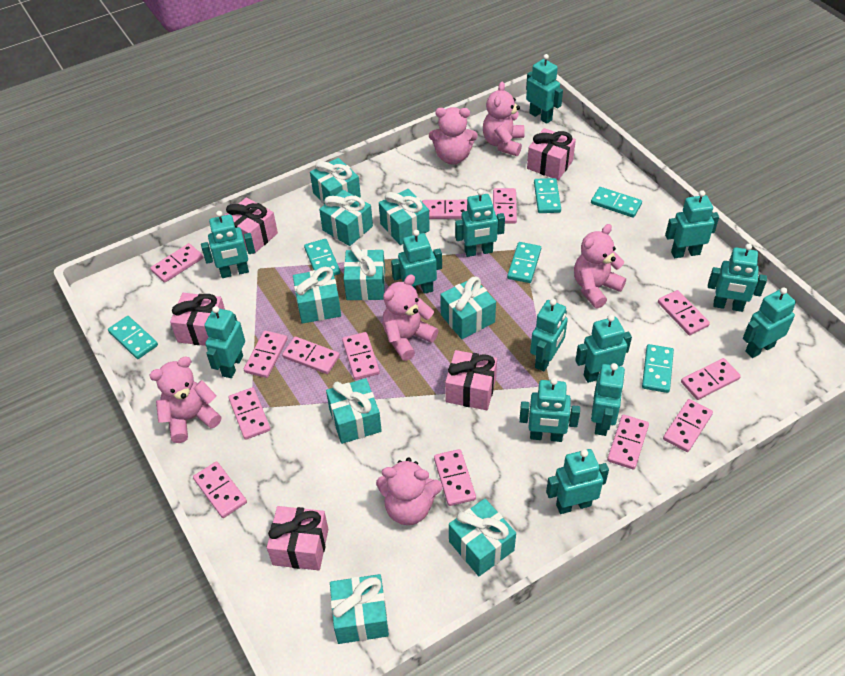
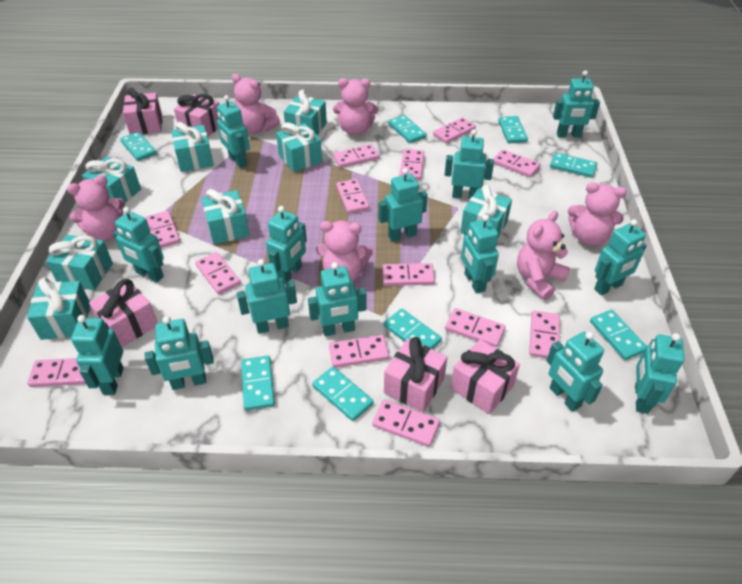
turquoise domino: [108,316,158,359] [304,239,340,276] [507,242,541,283] [534,178,561,213] [591,187,642,218] [642,344,674,393] = 6 -> [120,132,157,161] [241,356,275,411] [312,367,374,421] [384,309,442,349] [388,115,427,143] [498,116,528,143] [550,153,597,178] [590,310,646,360] = 8
turquoise gift: [293,267,341,324] [310,158,361,205] [319,190,373,246] [326,378,382,444] [330,574,389,644] [344,245,385,300] [379,189,430,245] [440,277,496,339] [449,498,516,576] = 9 -> [27,277,90,340] [46,235,113,290] [82,157,141,203] [171,122,214,172] [201,189,250,244] [276,122,322,172] [284,90,327,135] [460,185,512,237] = 8
turquoise robot: [201,211,255,278] [204,306,245,378] [391,230,442,294] [455,189,505,257] [519,378,580,442] [526,54,563,124] [530,299,568,371] [546,449,609,514] [575,315,632,383] [591,363,625,436] [665,190,719,258] [708,244,767,312] [743,287,796,358] = 13 -> [71,315,124,395] [113,207,164,283] [145,316,214,390] [217,95,250,168] [237,259,297,334] [266,206,307,284] [308,262,367,336] [379,168,428,242] [445,129,494,199] [461,215,499,293] [547,331,604,412] [553,70,600,138] [594,219,647,295] [635,333,684,414] = 14

